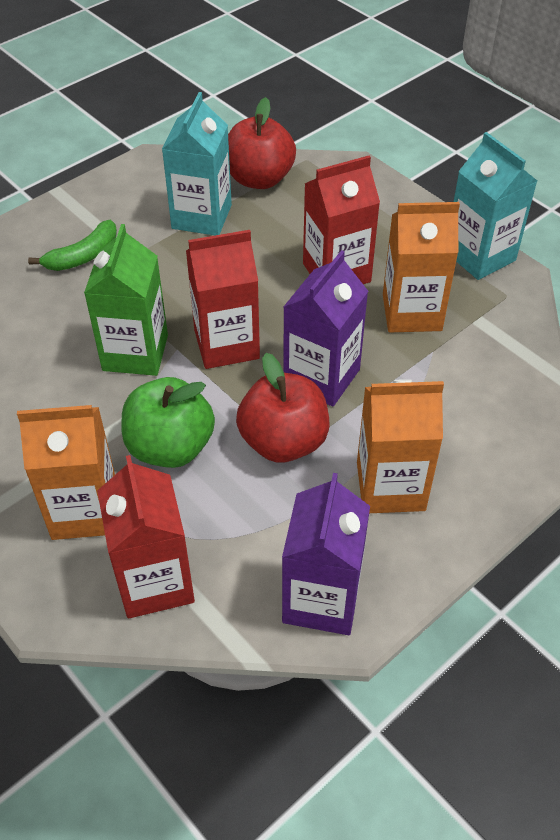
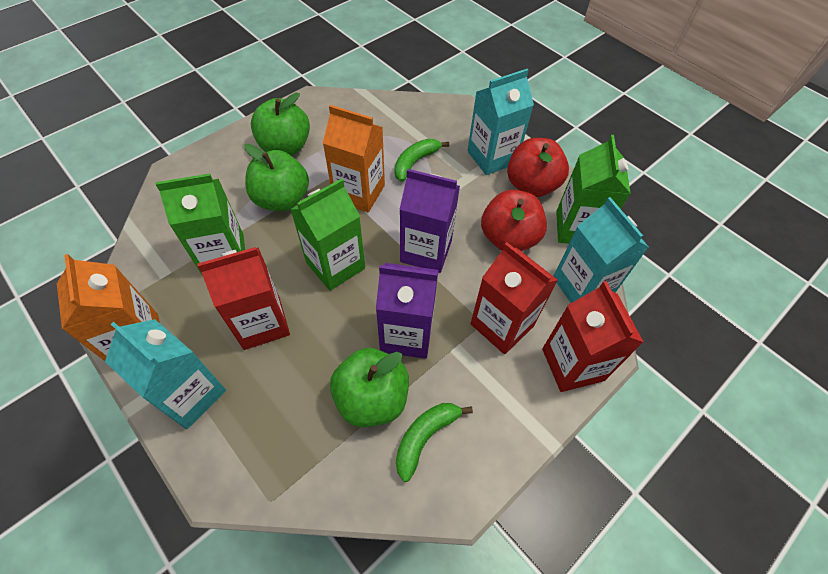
green apple: [122,377,215,468] = 1 -> [244,144,309,211] [251,93,310,155] [330,348,409,427] = 3
green banana: [28,220,117,271] = 1 -> [394,139,449,182] [396,403,473,482] = 2
green carton: [84,224,168,376] = 1 -> [156,173,245,276] [290,178,365,291] [556,135,631,244] = 3
orange carton: [17,405,115,540] [357,379,444,513] [383,202,460,332] = 3 -> [57,254,160,361] [323,105,385,212] = 2
turquoise carton: [162,92,232,235] [454,132,537,280] = 2 -> [105,319,226,429] [467,69,534,175] [553,197,649,303] = 3

